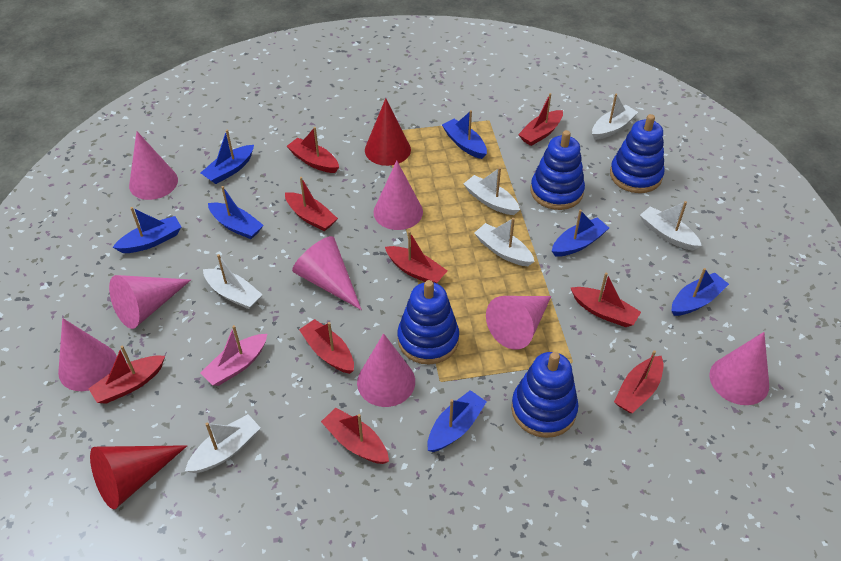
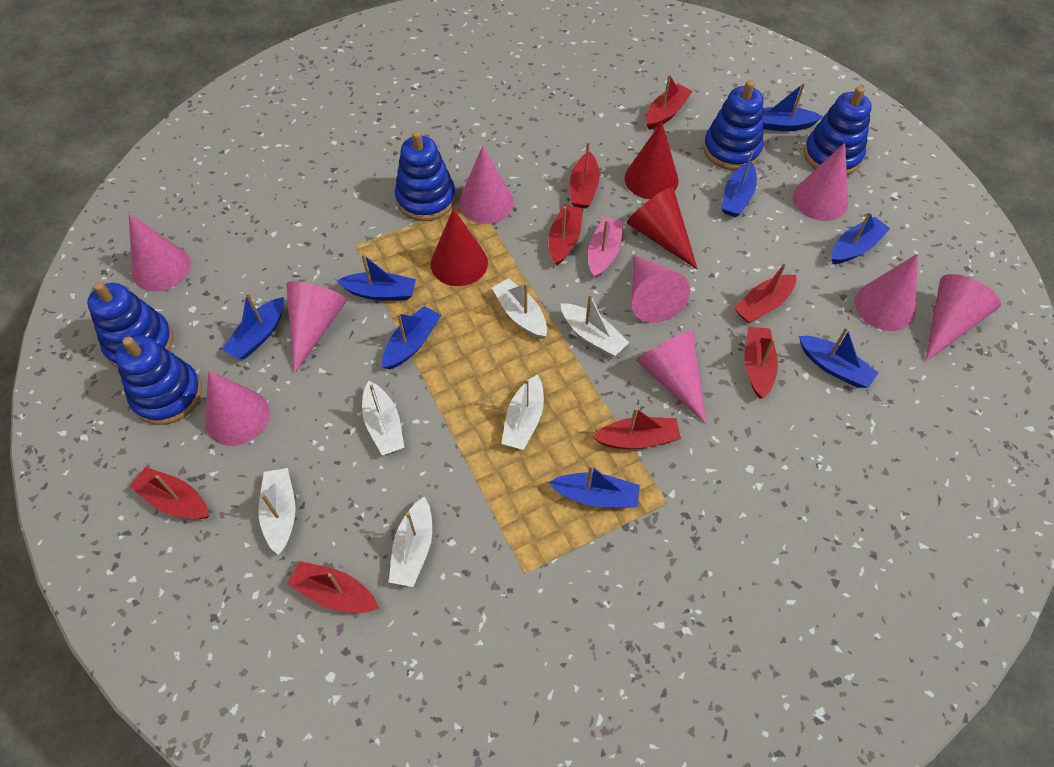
blue boat: [113,207,181,253] [201,129,254,184] [208,186,264,239] [427,390,487,452] [442,110,487,159] [552,210,609,257] [672,268,729,316] = 7 -> [222,292,284,359] [337,254,416,301] [382,306,441,369] [548,465,640,508] [721,151,757,217] [763,83,823,131] [799,327,879,388] [832,212,890,264] = 8
blue stacking toy: [398,280,459,365] [511,352,578,438] [531,130,585,210] [610,114,664,193] = 4 -> [87,282,173,368] [115,336,202,425] [395,131,456,221] [703,80,763,170] [804,86,872,175] = 5
pink cone: [58,318,117,391] [109,275,191,329] [129,131,178,200] [292,236,362,310] [357,333,415,407] [373,161,423,230] [486,296,551,350] [709,332,769,405] = 8 -> [129,214,191,291] [205,370,270,446] [286,281,347,374] [459,146,514,224] [632,254,690,323] [636,330,706,424] [793,143,848,221] [855,253,918,331] [925,274,1001,362] = 9
red boat: [88,346,165,404] [285,177,338,231] [287,127,339,173] [299,319,354,374] [321,408,389,464] [385,231,447,283] [518,93,563,146] [571,273,641,327] [614,350,664,413] = 9 -> [129,467,209,519] [287,561,379,613] [548,205,583,266] [570,141,600,208] [592,407,681,449] [646,74,693,130] [734,262,796,323] [744,327,778,398] = 8
red cone: [90,445,187,509] [365,98,411,166] = 2 -> [430,208,488,286] [625,121,679,199] [627,187,697,269] = 3

